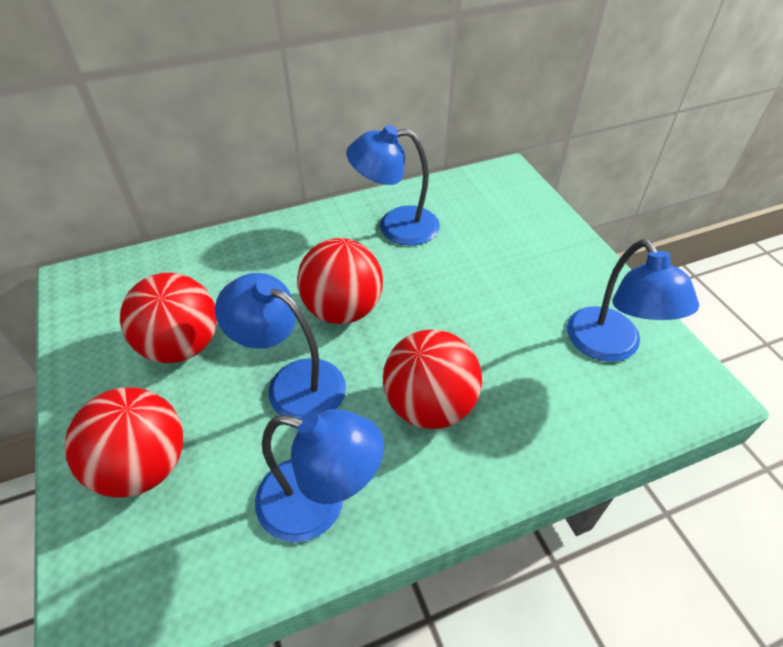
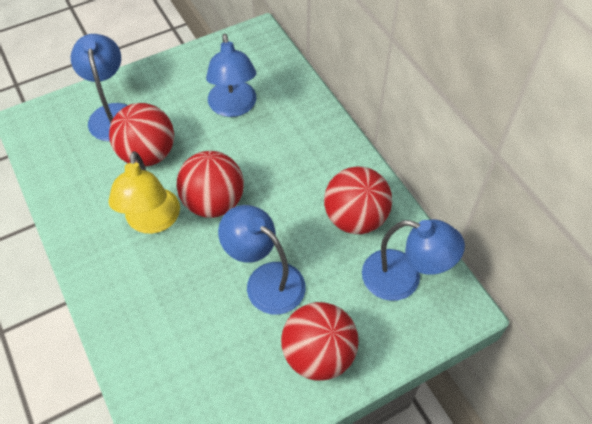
yellow lamp: none = 0 -> [108,151,180,234] = 1

